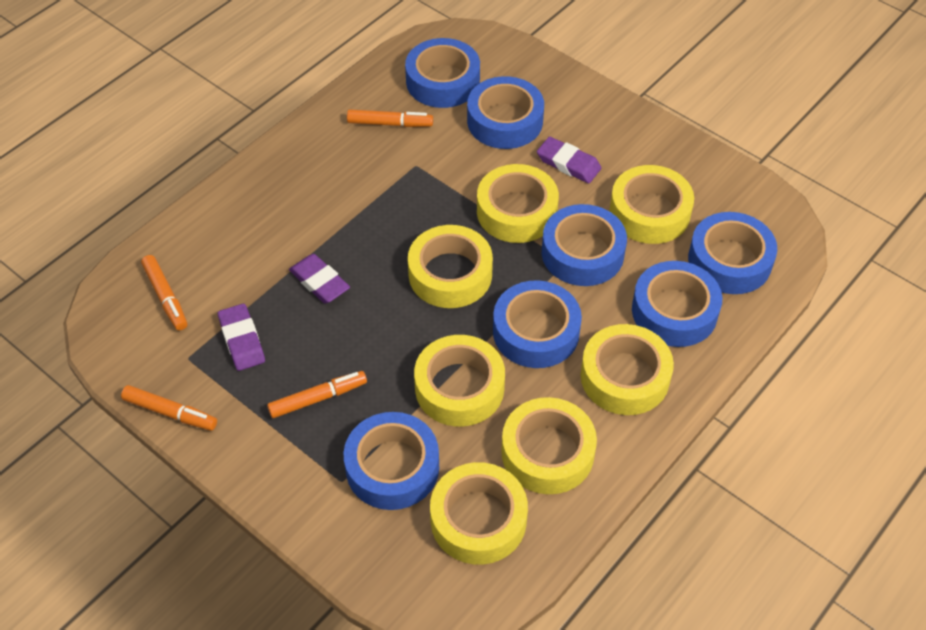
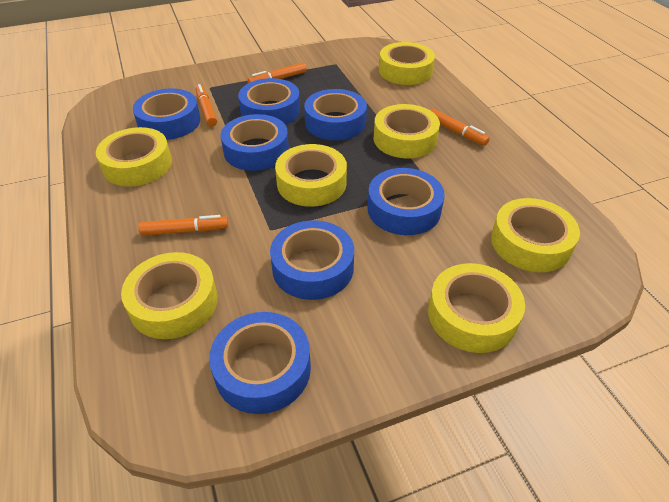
purple eraser: [218,304,265,371] [289,254,350,303] [537,136,601,183] = 3 -> none = 0

